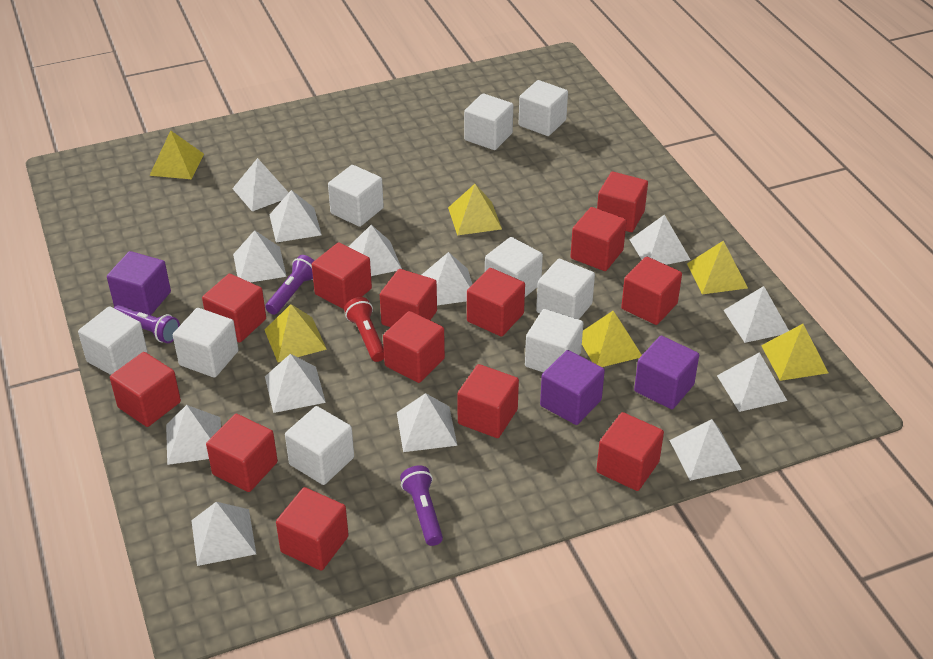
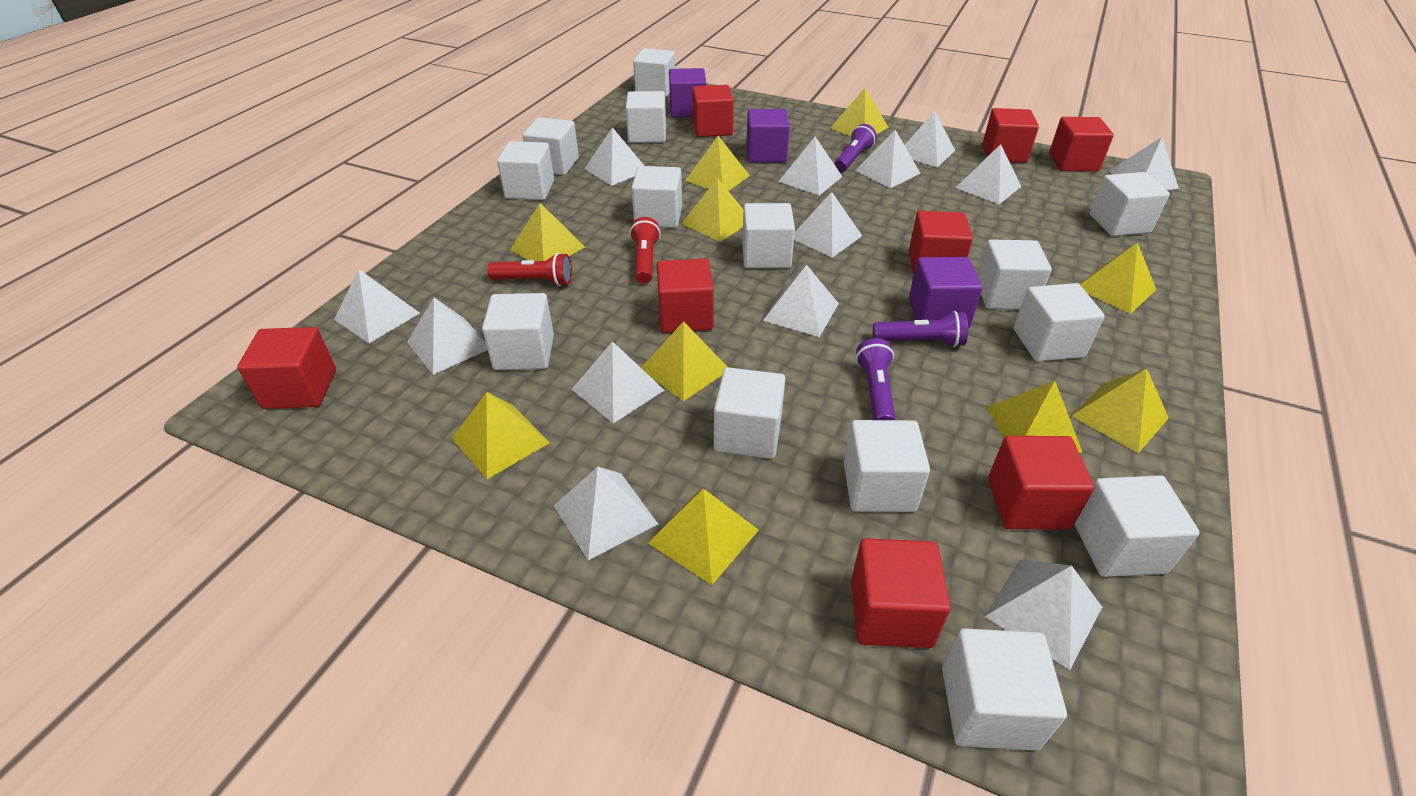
red cube: [110,352,181,427] [202,274,266,343] [206,414,278,492] [276,487,349,571] [312,242,372,309] [380,269,437,327] [383,311,445,383] [457,364,519,438] [467,268,525,337] [570,207,627,271] [596,412,664,491] [597,172,648,232] [621,257,682,325] = 13 -> [237,327,336,409] [657,259,714,333] [692,85,734,137] [851,538,951,648] [909,211,973,275] [982,108,1039,163] [988,436,1095,530] [1049,117,1114,172] = 8
red flashlight: [344,297,384,362] = 1 -> [487,253,572,286] [630,217,661,284] = 2
white cube: [78,306,148,375] [173,308,239,378] [285,406,354,485] [328,165,384,227] [464,93,513,150] [485,237,543,297] [519,80,568,136] [525,309,583,373] [536,259,595,319] = 9 -> [482,293,554,370] [497,141,554,200] [522,117,579,175] [625,91,666,143] [631,166,682,228] [633,48,675,97] [714,367,786,459] [742,203,795,268] [844,420,930,512] [942,628,1067,751] [977,239,1052,310] [1014,283,1105,362] [1074,475,1200,577] [1090,172,1170,236] = 14
yellow pyramid: [149,130,204,179] [265,304,327,362] [448,184,502,236] [582,311,642,367] [687,241,748,294] [761,324,828,381] = 6 -> [452,392,550,479] [510,203,585,261] [641,321,727,401] [648,489,759,585] [682,178,743,242] [685,136,750,191] [830,88,888,136] [987,381,1083,453] [1071,368,1169,453] [1080,242,1156,314] = 10

